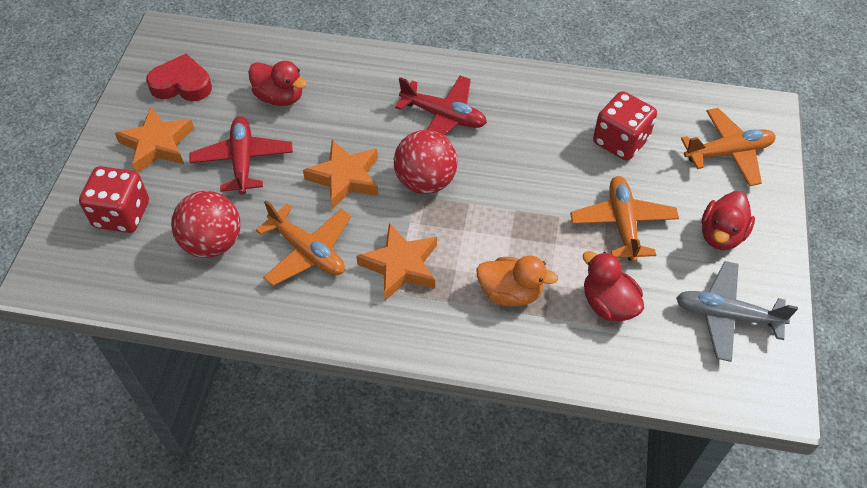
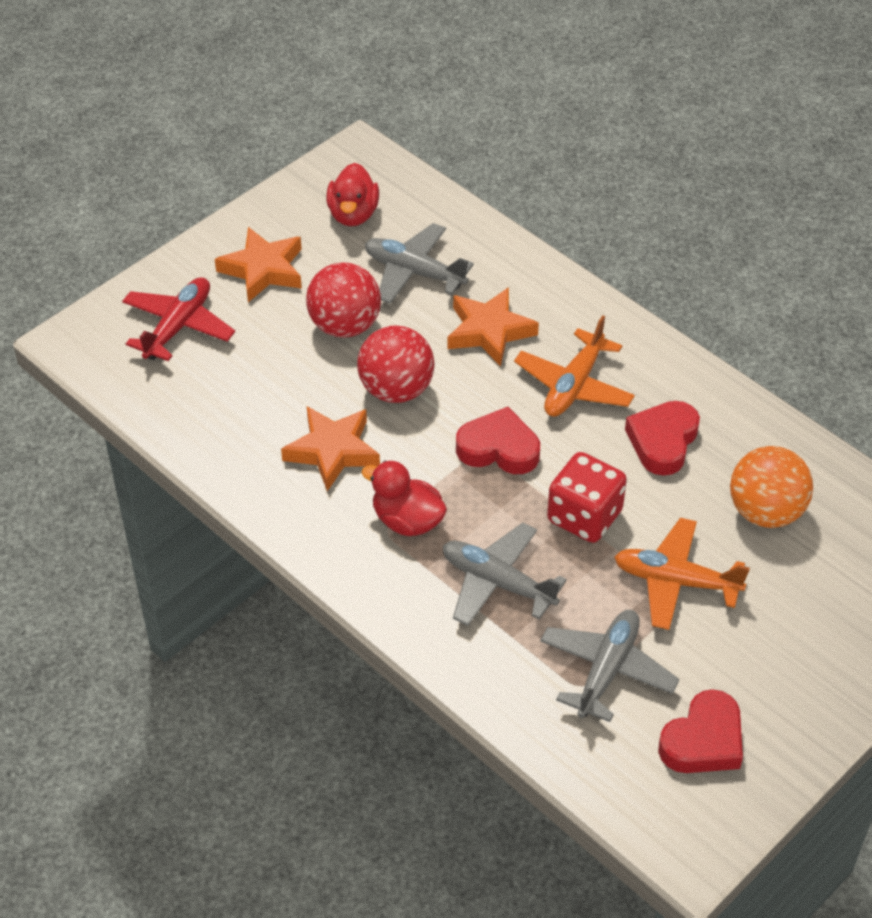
grey plane: [676,261,798,362] = 1 -> [365,223,474,304] [443,523,567,626] [540,610,679,722] = 3
orange ball: none = 0 -> [730,446,813,528] = 1
orange duck: [476,255,558,306] = 1 -> none = 0
orange plane: [256,200,351,286] [570,176,679,262] [681,108,776,186] = 3 -> [514,315,635,417] [614,518,750,630] = 2
red dice: [79,166,149,233] [593,91,657,161] = 2 -> [547,452,627,543] = 1
red duck: [248,61,307,106] [583,251,644,321] [702,191,755,250] = 3 -> [326,163,379,226] [361,461,447,536] = 2
red heart: [146,54,212,101] = 1 -> [456,407,540,474] [625,401,700,476] [658,689,743,773] = 3
red plane: [189,116,293,194] [395,76,487,135] = 2 -> [122,277,235,361] = 1

